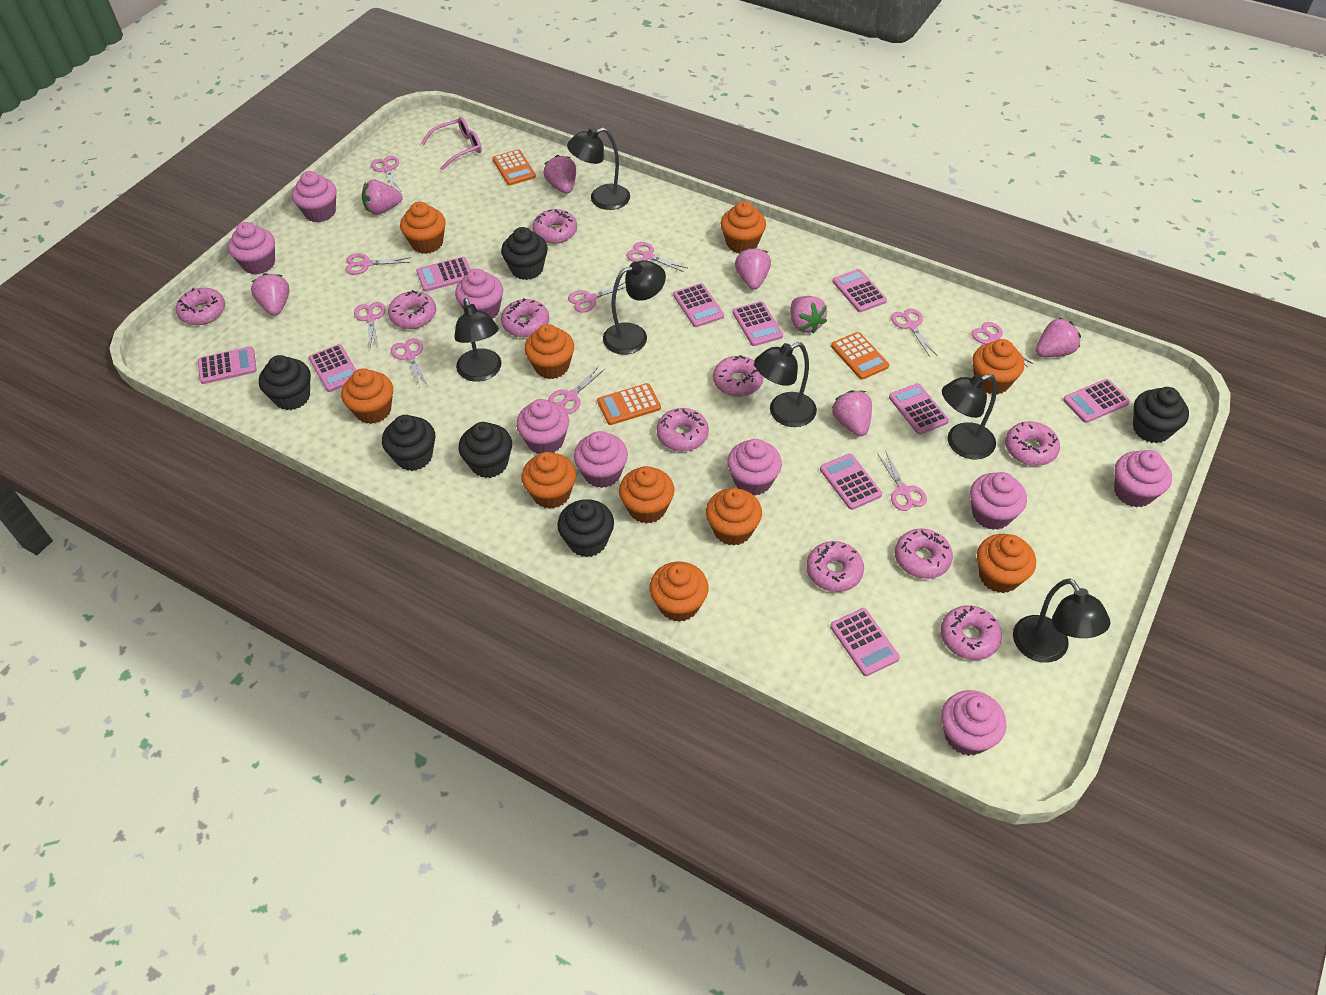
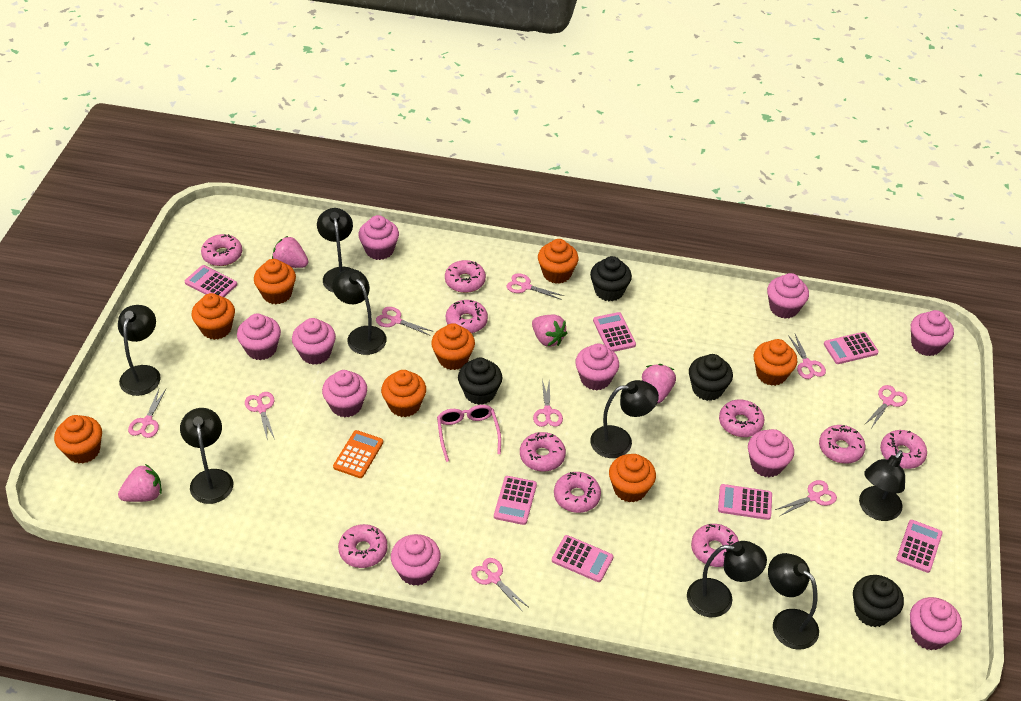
black cupcake: [259,355,311,410] [382,415,435,471] [459,422,512,478] [501,227,548,280] [557,499,614,557] [1133,387,1189,443] = 6 -> [458,357,502,405] [590,256,632,301] [689,354,733,401] [853,575,904,627] = 4
black lamp: [454,298,502,382] [567,127,630,210] [603,260,666,355] [754,342,817,427] [942,374,997,459] [1013,579,1110,663] = 6 -> [118,305,161,396] [180,408,233,504] [317,208,353,293] [332,269,387,355] [590,380,659,458] [687,541,767,617] [768,553,819,650] [859,450,905,521] = 8
orange calculator: [493,149,536,185] [597,383,661,425] [831,332,889,380] = 3 -> [333,430,383,478] = 1
orange cupcake: [341,368,393,424] [400,201,446,254] [521,452,576,509] [524,324,574,379] [619,466,674,524] [649,562,709,622] [706,488,762,546] [721,201,766,253] [972,339,1024,394] [977,534,1036,593] = 10 -> [54,415,102,464] [192,293,235,340] [254,259,296,304] [381,370,426,417] [431,323,475,370] [538,239,579,284] [609,454,656,503] [754,339,797,386] = 8
pink calculator: [198,346,257,384] [309,344,356,392] [416,257,471,292] [673,283,724,327] [732,301,783,346] [820,454,882,510] [830,608,900,676] [833,269,887,312] [889,383,949,435] [1063,379,1130,423] = 10 -> [185,265,237,297] [494,476,537,525] [552,535,613,582] [593,312,636,352] [718,484,772,520] [824,332,879,364] [896,520,943,573] = 7
pink cupcake: [228,222,275,274] [292,171,337,223] [455,269,503,319] [516,399,569,454] [574,431,628,488] [727,439,782,496] [941,690,1007,756] [970,472,1027,530] [1114,450,1172,508] = 9 -> [237,314,281,360] [292,318,336,365] [322,370,367,417] [358,215,399,260] [391,534,441,586] [575,344,619,390] [748,429,794,478] [767,273,809,319] [910,597,962,650] [911,310,954,356] = 10
pink scissors: [345,253,411,275] [354,302,386,348] [371,156,401,191] [391,338,428,388] [548,366,605,414] [568,282,626,313] [626,242,687,272] [877,450,927,511] [891,308,937,357] [972,322,1033,367] = 10 -> [128,389,166,438] [245,392,275,442] [376,307,434,335] [471,558,528,612] [507,273,564,300] [533,379,563,427] [775,480,837,516] [788,334,826,379] [864,385,907,427] = 9
pink strawberry: [251,273,290,315] [362,180,403,215] [543,155,576,194] [735,247,771,290] [790,296,827,334] [832,390,872,436] [1036,317,1081,357] = 7 -> [118,464,162,502] [272,236,308,268] [532,314,567,347] [642,364,676,403] = 4

